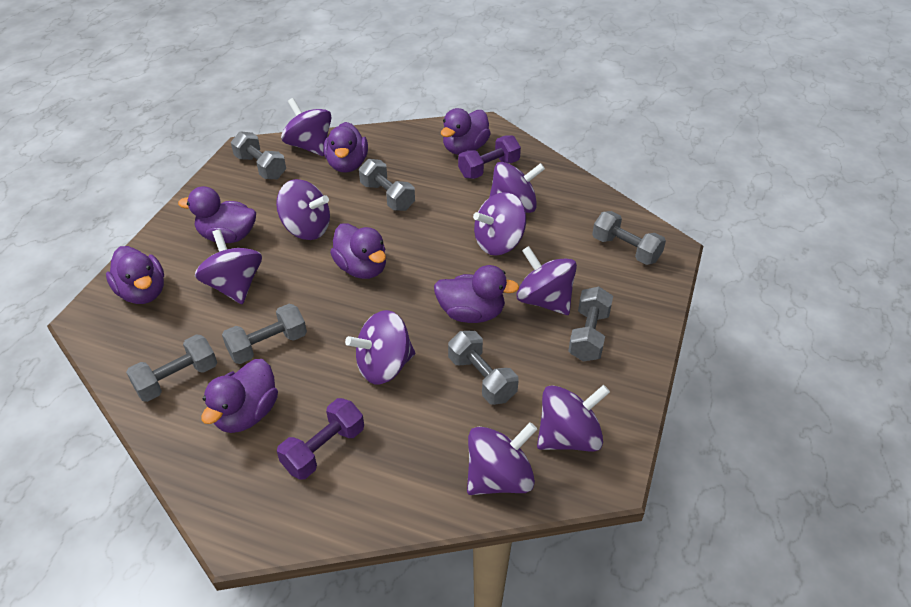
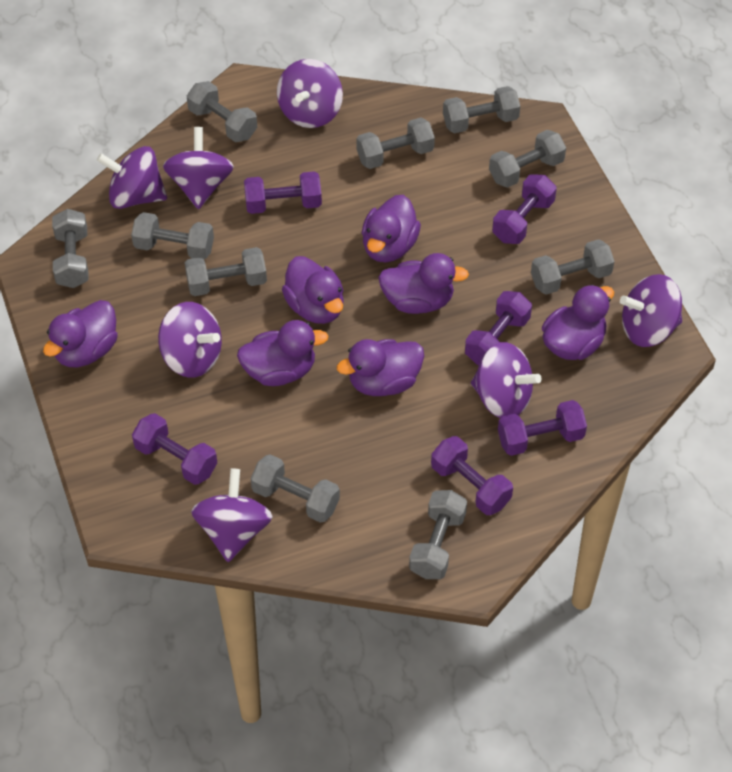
grey dumbbell: [126,334,217,402] [222,304,307,364] [231,131,286,179] [359,159,415,211] [448,331,518,405] [568,287,613,361] [592,211,666,265] = 7 -> [52,209,89,288] [131,212,214,259] [185,247,267,296] [187,81,257,142] [250,454,340,523] [356,117,435,169] [409,490,467,579] [443,86,520,133] [489,130,566,188] [531,239,614,295] = 10
purple dumbbell: [277,398,364,480] [458,136,521,179] = 2 -> [132,413,217,485] [244,171,322,214] [431,436,513,515] [465,291,532,365] [492,174,557,244] [498,400,587,456] = 6
purple spinning top: [195,229,262,304] [276,179,330,240] [281,98,332,156] [345,310,415,385] [467,422,537,495] [473,192,526,256] [489,162,545,213] [516,246,577,315] [537,385,610,452] = 9 -> [97,146,167,209] [158,302,222,378] [163,127,234,209] [191,469,272,562] [277,59,343,128] [471,342,542,418] [620,274,682,347] = 7

